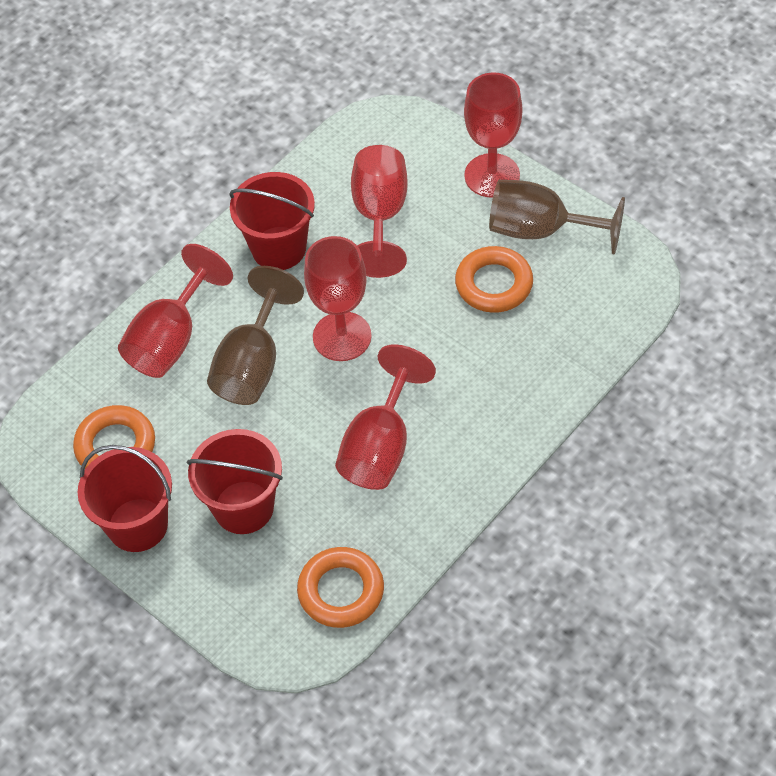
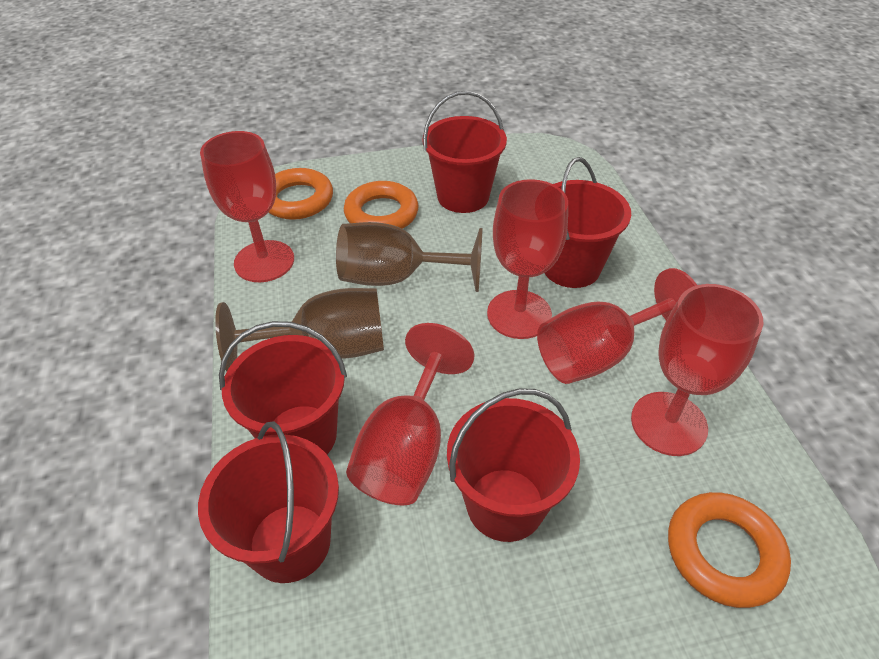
red bucket: [77,445,172,552] [187,429,283,534] [229,172,315,270] = 3 -> [198,422,339,583] [219,321,347,454] [422,91,507,213] [447,388,580,542] [545,157,631,288] = 5

